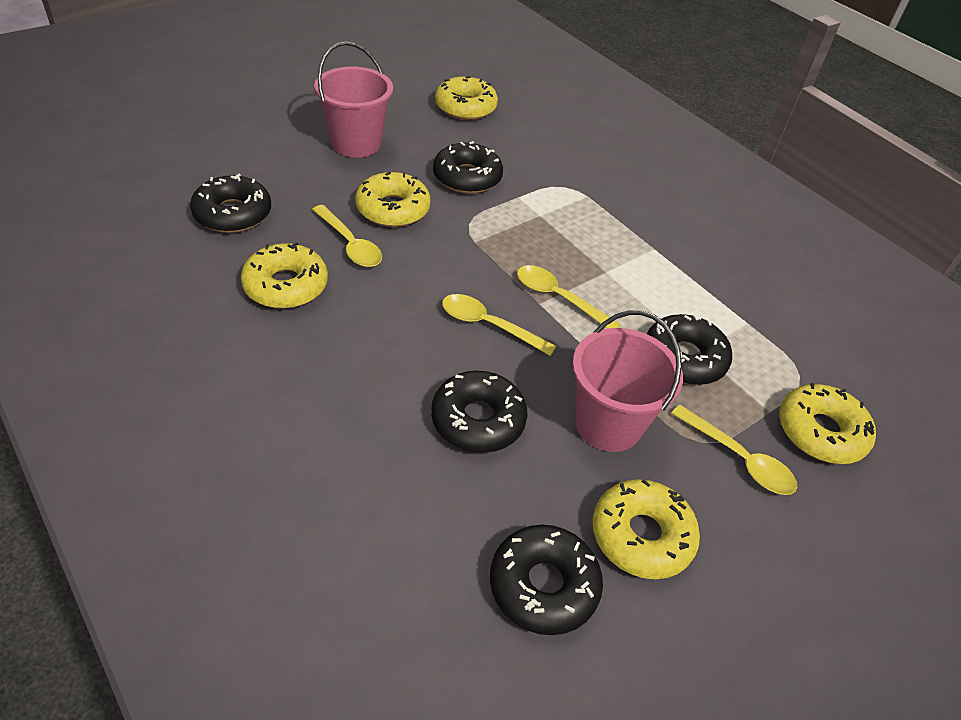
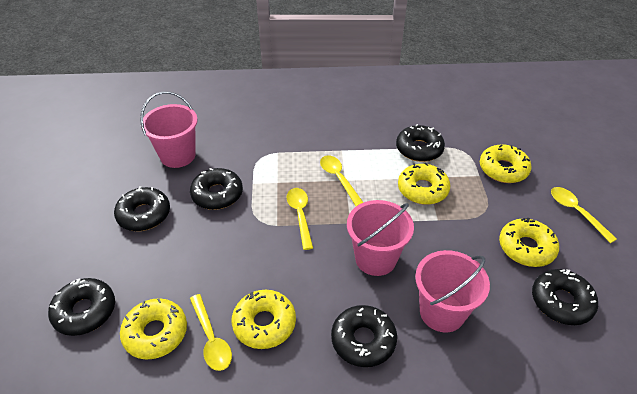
black donut: [190,174,271,233] [431,371,527,453] [433,141,503,194] [490,525,603,635] [647,314,732,385] = 5 -> [48,278,115,336] [114,186,170,231] [190,168,243,210] [331,305,397,367] [396,124,445,162] [532,269,598,325] = 6
pink bucket: [314,42,393,158] [572,310,683,452] = 2 -> [140,91,198,168] [347,200,414,276] [415,250,490,333] = 3

